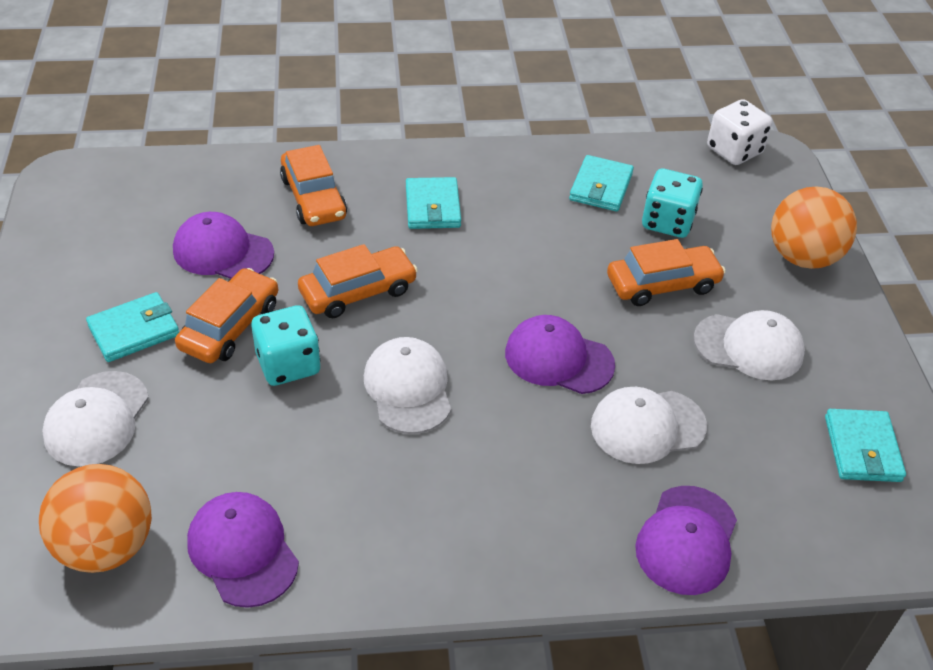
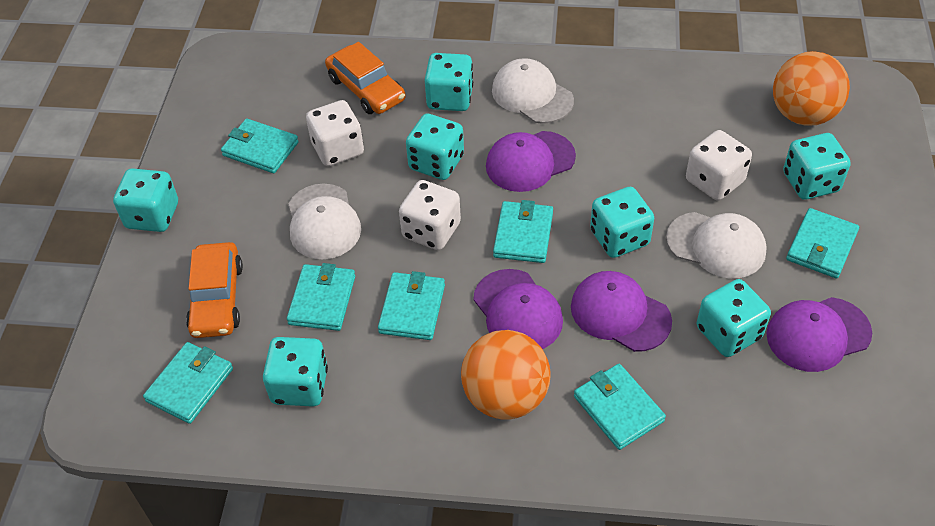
orange car: [175,268,278,363] [280,145,347,226] [298,244,418,318] [607,239,726,306] = 4 -> [186,242,243,338] [325,42,406,114] = 2
turquoise dice: [251,305,320,386] [642,169,703,238] = 2 -> [113,168,178,232] [263,337,328,407] [406,113,464,180] [425,53,473,111] [590,187,654,258] [697,279,771,357] [783,133,851,200] = 7
turquoise wallet: [86,292,179,362] [406,177,461,229] [569,155,634,212] [825,409,906,482] = 4 -> [143,342,233,424] [221,118,299,173] [287,263,355,331] [378,271,445,340] [493,200,553,263] [574,364,666,450] [786,208,859,279] = 7
white cap: [42,371,149,467] [364,337,451,434] [591,387,707,464] [694,310,805,380] = 4 -> [288,184,361,259] [492,58,574,124] [666,212,767,278] = 3
white dice: [707,99,773,165] = 1 -> [306,100,364,166] [399,180,461,250] [686,130,752,201] = 3

